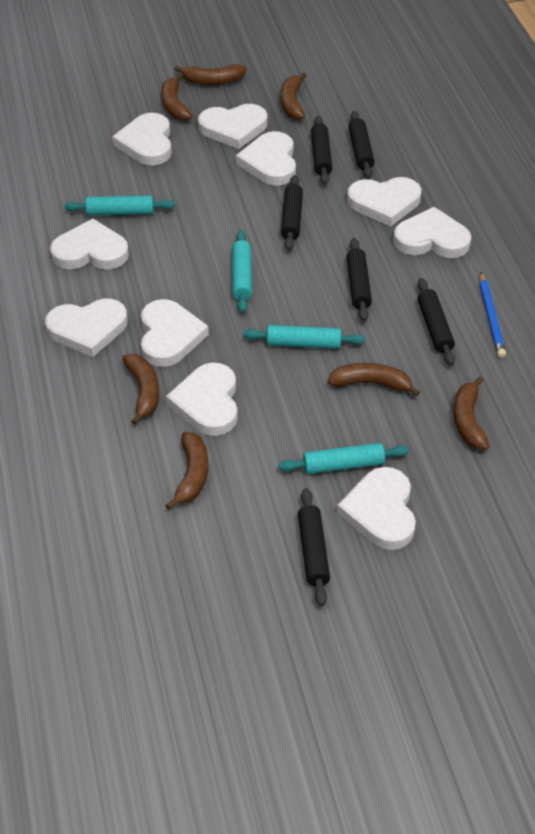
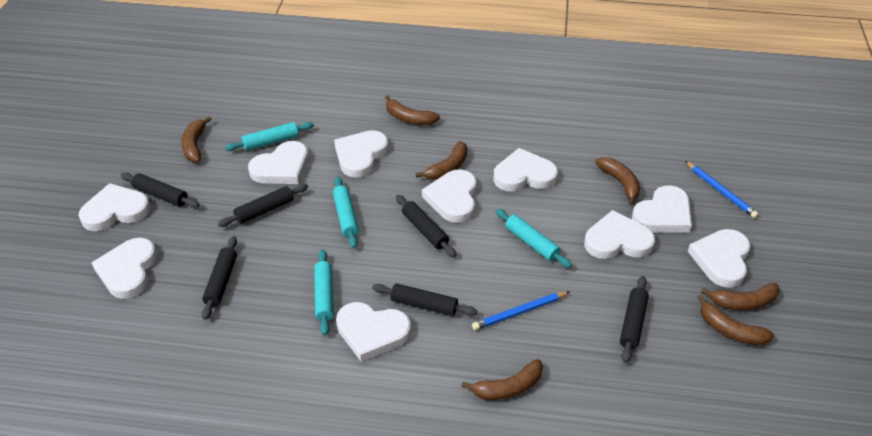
blue pencil: [480,272,506,358] = 1 -> [472,292,569,330] [685,161,759,218] = 2

